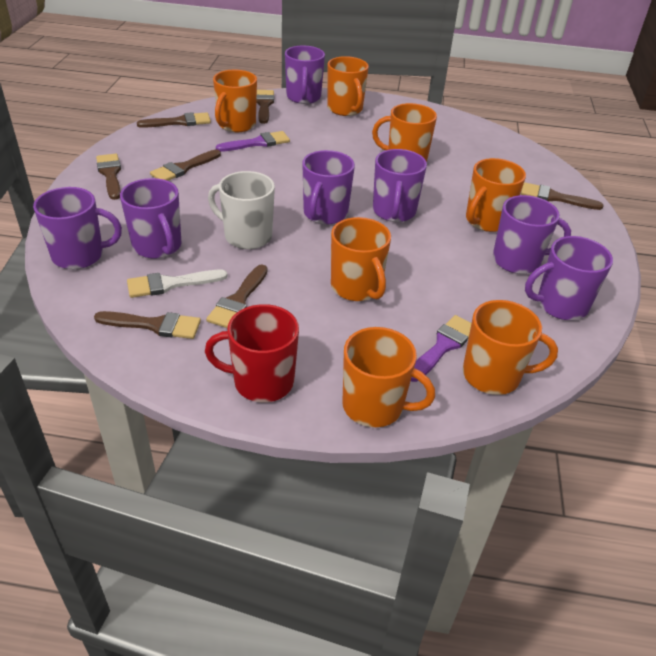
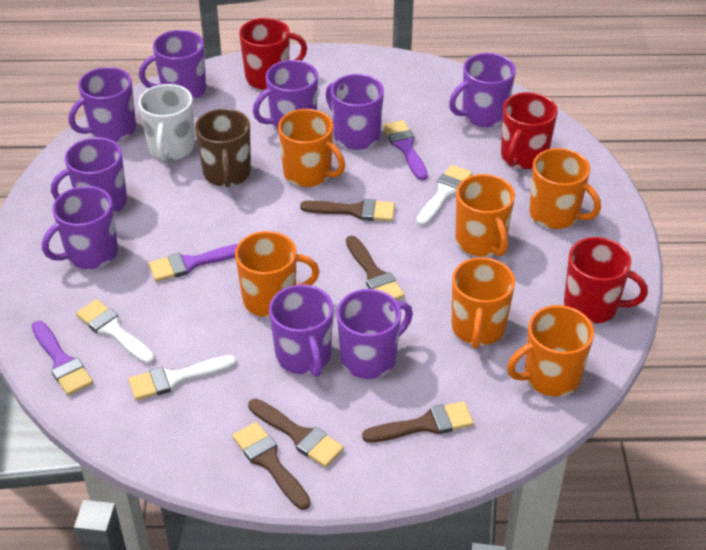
brown brush: [94,311,201,339] [96,154,121,200] [137,112,211,128] [150,149,221,181] [206,265,268,328] [256,90,274,124] [521,182,603,210] = 7 -> [232,422,311,510] [248,399,344,467] [300,199,395,221] [346,236,405,300] [362,401,474,443] = 5
brown mug: none = 0 -> [195,109,251,187] = 1
orange mug: [213,70,257,132] [327,56,369,116] [331,217,391,301] [342,327,435,427] [372,103,437,162] [463,300,558,395] [466,158,526,232] = 7 -> [235,231,319,317] [278,109,345,187] [452,257,515,349] [455,174,515,257] [507,305,594,396] [529,148,601,229] = 6
purple brush: [216,131,290,152] [411,315,471,382] = 2 -> [31,321,93,396] [149,244,238,282] [383,120,428,180] = 3
purple mug: [33,187,122,269] [120,178,181,259] [285,46,325,104] [302,150,355,225] [373,149,427,222] [493,195,571,274] [525,236,613,320] = 7 -> [42,186,118,269] [51,137,127,214] [69,67,136,142] [139,30,206,101] [253,60,318,131] [269,285,333,377] [326,74,384,150] [337,289,413,379] [449,53,516,127] = 9
red mug: [205,304,299,402] = 1 -> [239,18,307,90] [501,92,558,169] [564,237,648,324] = 3
white brush: [127,269,228,298] = 1 -> [76,299,155,365] [128,355,237,400] [416,165,472,226] = 3

